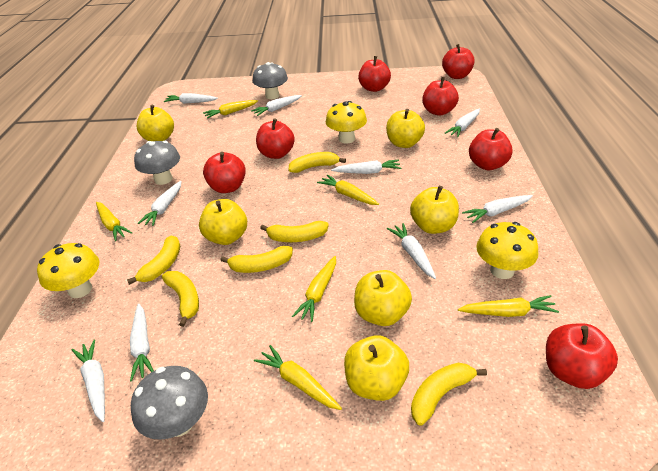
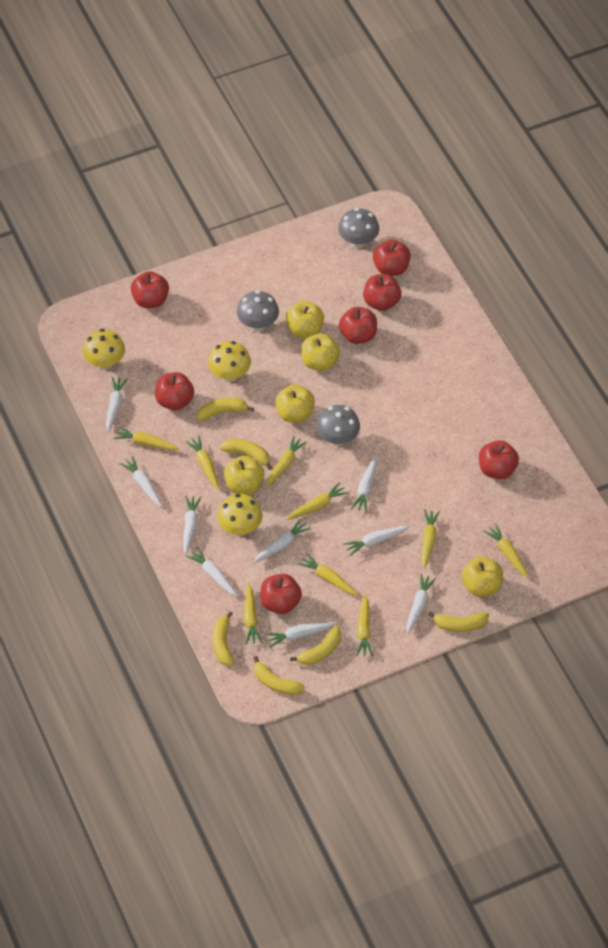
yellow apple: [136,105,174,141] [199,199,247,245] [344,335,409,401] [354,270,412,326] [386,109,425,148] [410,186,459,234] = 6 -> [224,456,264,495] [275,384,315,422] [285,301,324,338] [301,333,340,371] [461,556,503,597] = 5
yellow carrot: [96,202,132,241] [203,100,258,119] [254,345,342,410] [292,256,336,322] [317,175,379,205] [458,295,559,317] = 6 -> [113,426,180,450] [185,436,219,490] [244,583,262,645] [266,436,307,488] [287,482,348,520] [298,553,358,596] [356,594,373,656] [422,509,440,569] [483,524,529,578] = 9

